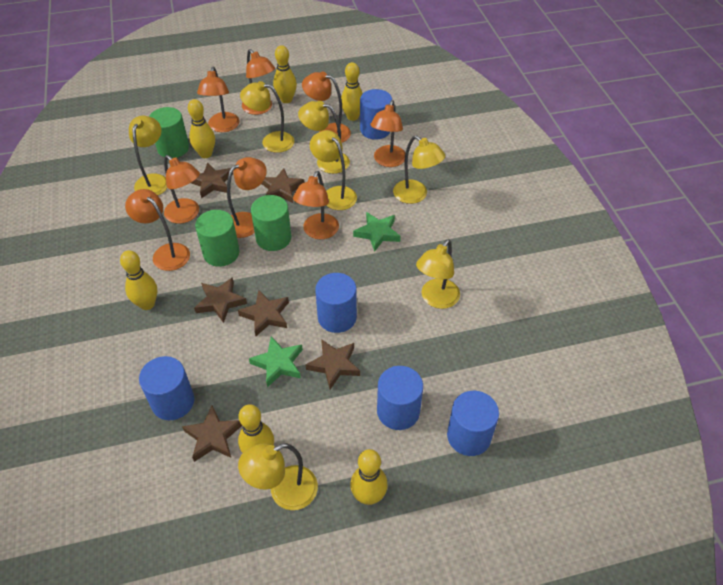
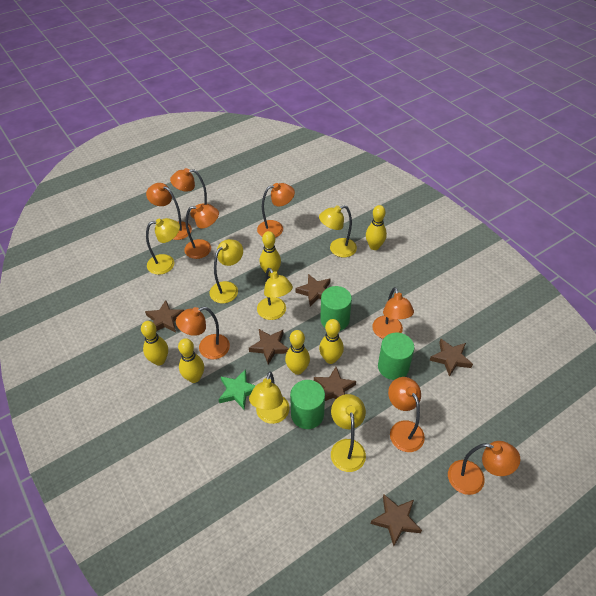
blue cylinder: [139,356,194,420] [315,273,357,333] [360,89,392,140] [377,366,423,430] [447,391,499,456] = 5 -> none = 0
green star: [249,336,303,388] [353,212,401,252] = 2 -> [218,369,256,410] = 1
yellow lamp: [129,116,167,195] [238,443,318,510] [240,81,294,153] [298,101,350,174] [310,130,357,210] [393,135,445,204] [416,239,460,309] = 7 -> [146,218,180,275] [209,239,243,303] [249,371,290,424] [257,268,293,320] [319,205,357,257] [331,394,366,472] = 6

